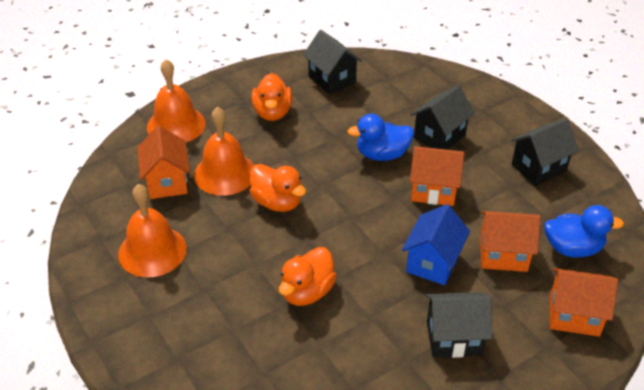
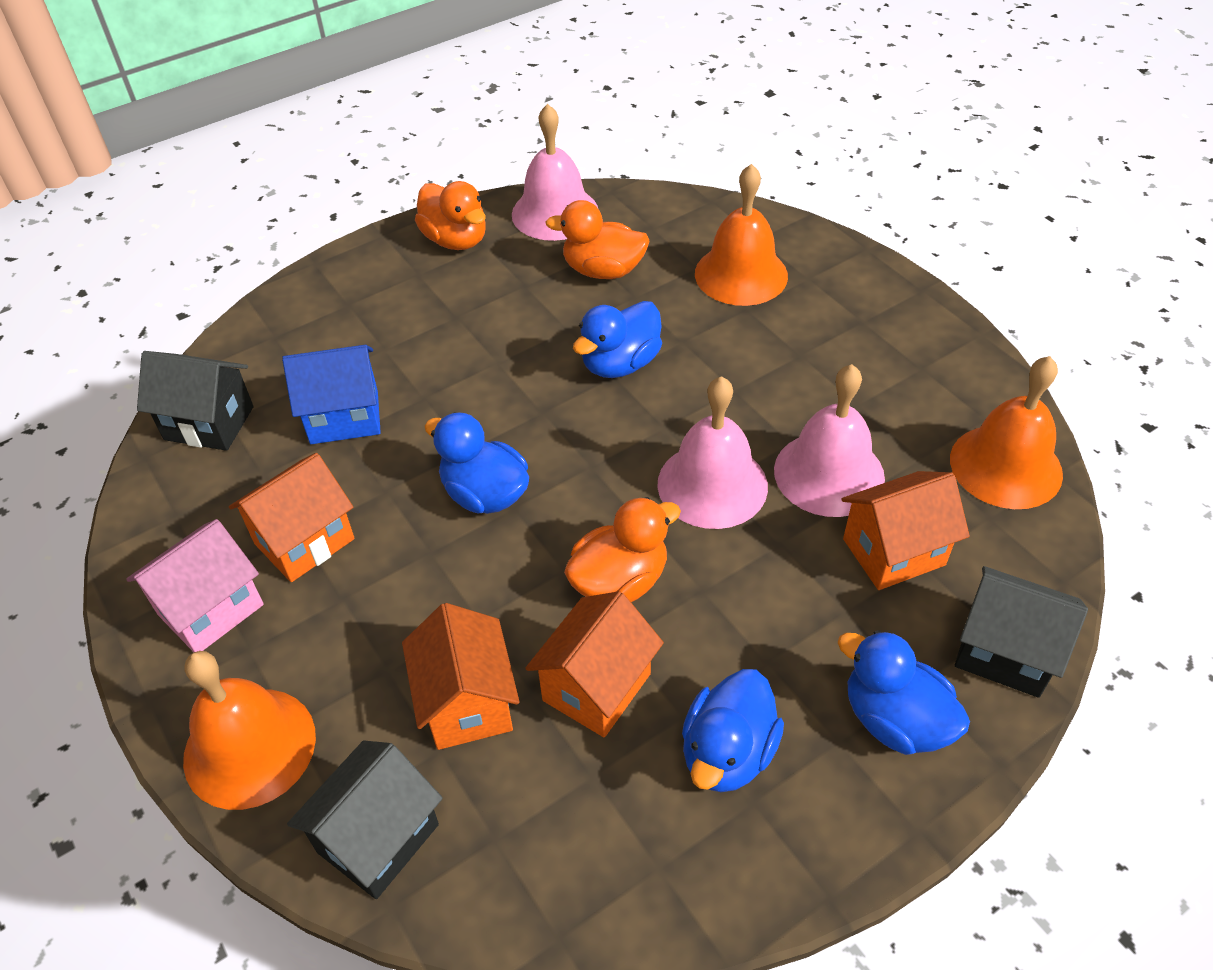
black house: [303,30,362,95] [410,85,475,150] [425,292,493,358] [511,119,579,186] = 4 -> [137,351,254,451] [287,740,443,899] [955,566,1088,698] = 3
blue duck: [347,114,414,161] [544,205,624,258] = 2 -> [425,412,529,514] [573,301,662,378] [682,669,784,792] [838,630,970,755] = 4
pink bell: none = 0 -> [512,104,598,241] [657,376,768,529] [774,364,885,517] = 3
pink house: none = 0 -> [126,519,264,652] = 1

